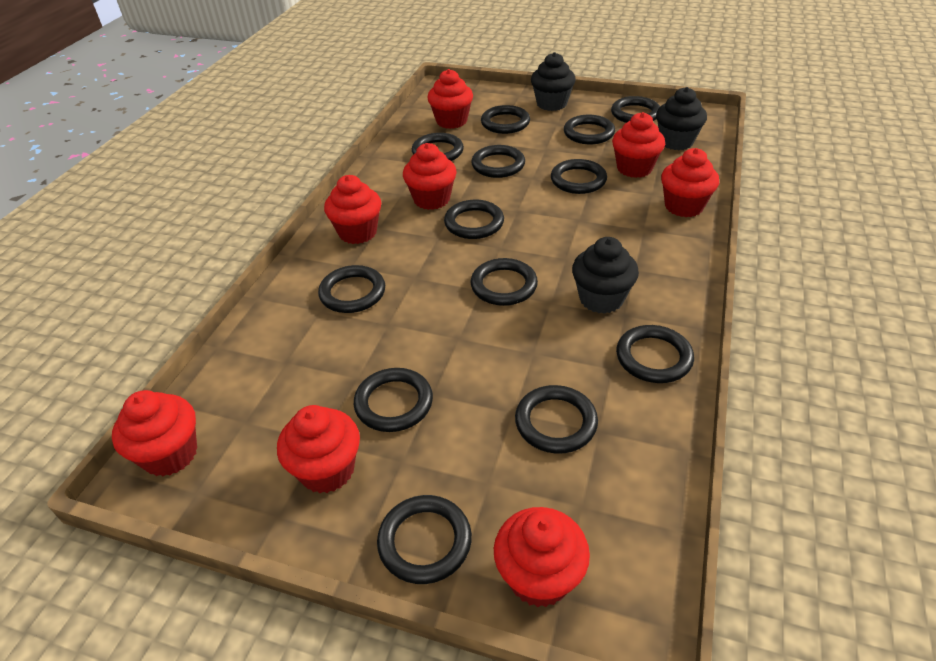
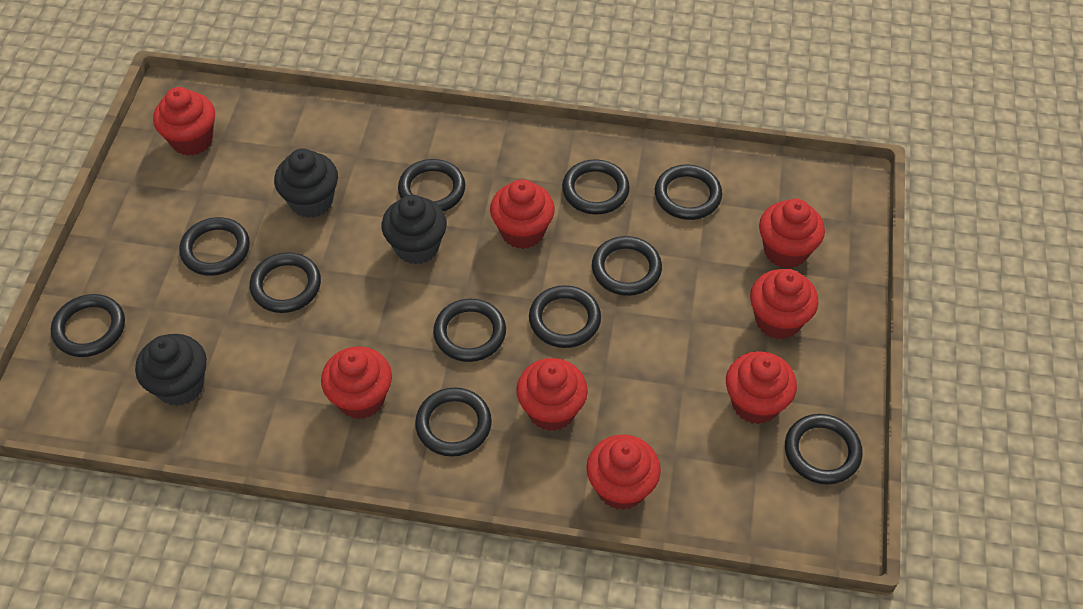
black ring: [318,265,385,313] [354,368,433,432] [377,495,472,584] [412,133,464,161] [444,200,504,239] [471,145,525,178] [471,258,538,306] [481,105,530,134] [515,385,598,454] [551,159,607,194] [564,115,615,144] [611,96,660,123] [616,325,694,383] = 13 -> [51,294,125,357] [179,217,250,276] [249,252,321,313] [398,159,465,212] [415,388,492,457] [433,299,506,362] [529,285,601,348] [562,159,630,215] [592,236,662,296] [655,165,722,220] [785,414,863,485] = 11

